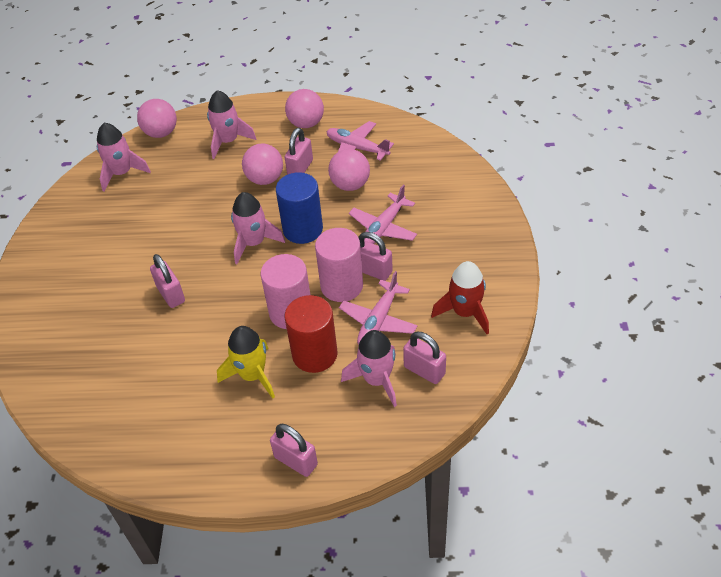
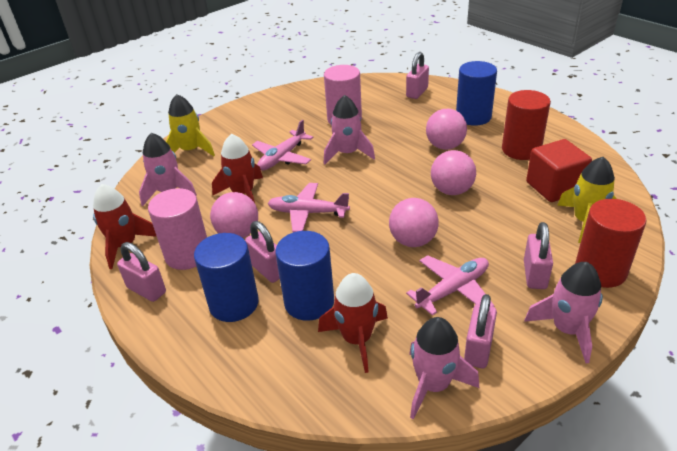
blue cylinder: [276,172,323,244] = 1 -> [194,233,259,322] [275,231,334,321] [456,61,497,126] = 3
red cube: none = 0 -> [526,139,592,202] = 1
red cylinder: [285,295,337,373] = 1 -> [502,90,551,160] [575,199,647,288] = 2
red rocket: [431,261,489,334] = 1 -> [93,184,157,269] [212,134,263,203] [318,273,388,373] = 3
yellow rocket: [217,326,275,399] = 1 -> [166,94,215,156] [557,157,617,243] = 2

